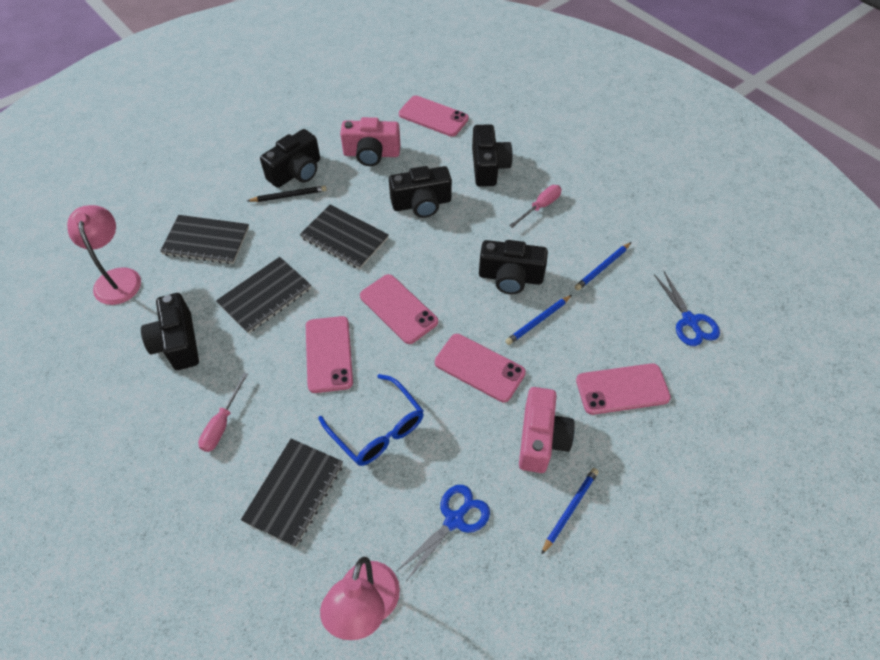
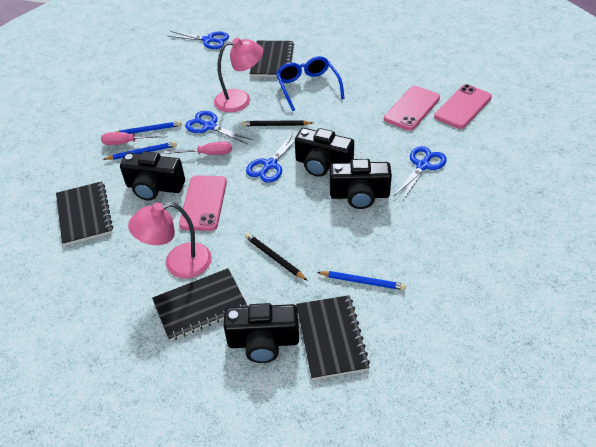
black camera: [141,293,199,370] [260,129,320,188] [389,166,452,218] [472,124,513,187] [479,240,548,294] = 5 -> [120,151,185,200] [224,303,299,363] [295,128,354,177] [330,159,392,209] = 4
black pencil: [247,185,327,202] = 1 -> [242,120,313,126] [245,233,308,281] = 2
blue scissors: [397,485,490,581] [654,272,720,346] = 2 -> [168,31,229,49] [185,111,253,144] [246,132,295,183] [394,146,447,200] = 4
pink camera: [340,117,400,166] [519,387,575,473] = 2 -> none = 0
pink phone: [306,316,353,393] [360,274,438,344] [399,95,469,137] [435,334,526,402] [576,363,671,415] = 5 -> [179,175,227,231] [384,86,440,131] [434,84,492,129] = 3

